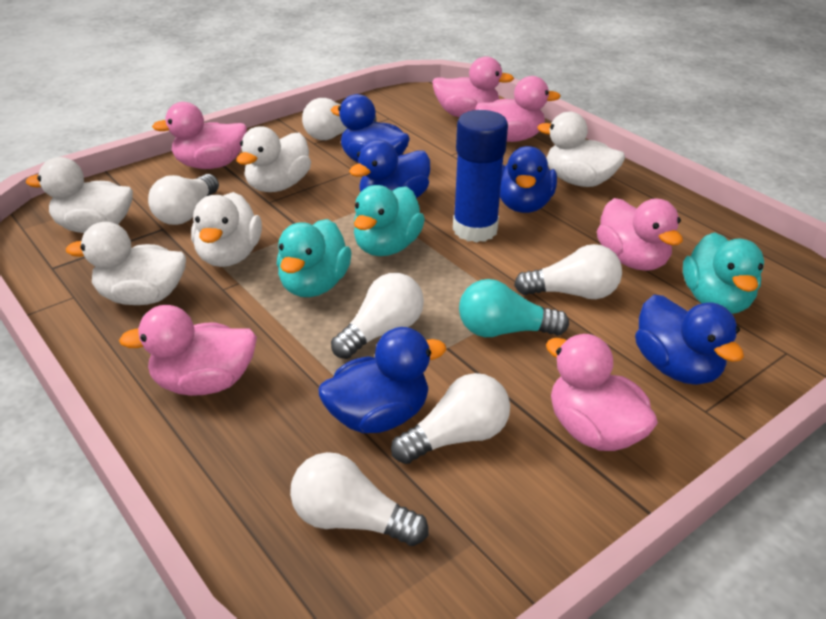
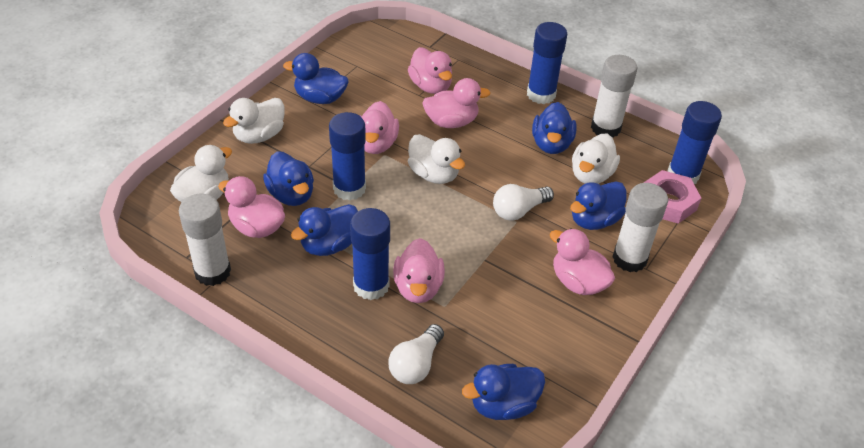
blue duck: [318,327,447,433] [331,94,410,163] [349,140,430,198] [500,146,557,213] [635,295,744,385] = 5 -> [263,151,314,206] [283,53,348,104] [291,204,358,256] [462,364,545,420] [532,102,576,154] [570,181,626,230] = 6
blue glue stick: [453,110,508,243] = 1 -> [329,112,366,201] [350,208,390,300] [527,22,567,104] [667,101,722,184] = 4
pink nut: none = 0 -> [644,170,701,224] = 1
turquoise duck: [277,219,352,297] [354,185,425,256] [683,232,764,314] = 3 -> none = 0
turquoise light bulb: [459,279,569,337] = 1 -> none = 0
white duck: [26,157,133,233] [66,222,186,305] [191,192,262,267] [236,126,311,192] [538,112,625,187] = 5 -> [170,145,232,202] [223,98,285,144] [408,134,465,184] [572,134,620,184] = 4
white glue stick: none = 0 -> [179,194,231,286] [591,55,637,138] [613,183,668,272] = 3
white light bulb: [148,174,219,225] [290,452,428,546] [302,98,377,140] [331,273,424,359] [391,373,510,464] [514,244,622,299] = 6 -> [388,324,444,384] [493,184,554,221] = 2

